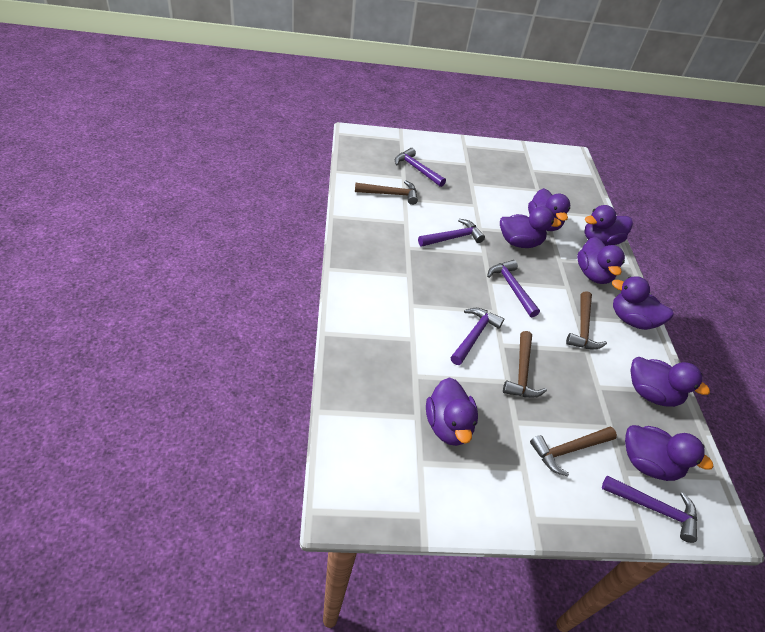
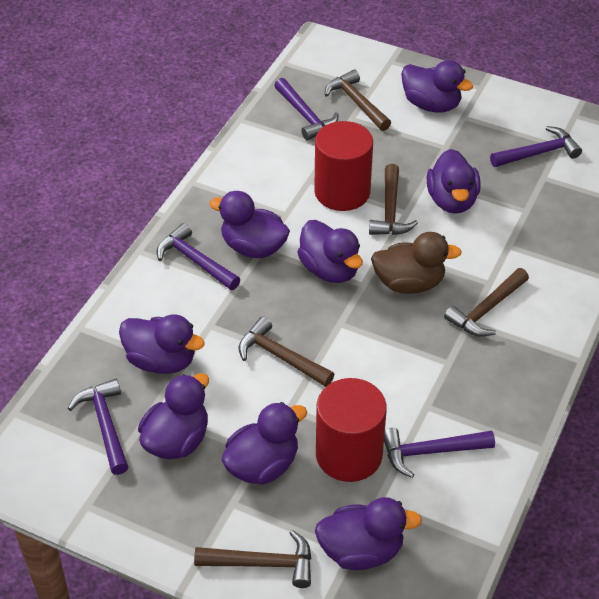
brown duck: none = 0 -> [371,232,462,294] = 1
brown hammer: [355,180,418,205] [503,331,547,398] [530,426,617,476] [566,291,607,350] = 4 -> [194,530,312,588] [239,316,334,387] [325,69,391,131] [369,164,418,235] [444,268,529,337] = 5
red cylinder: none = 0 -> [314,121,373,211] [316,378,387,482] = 2

